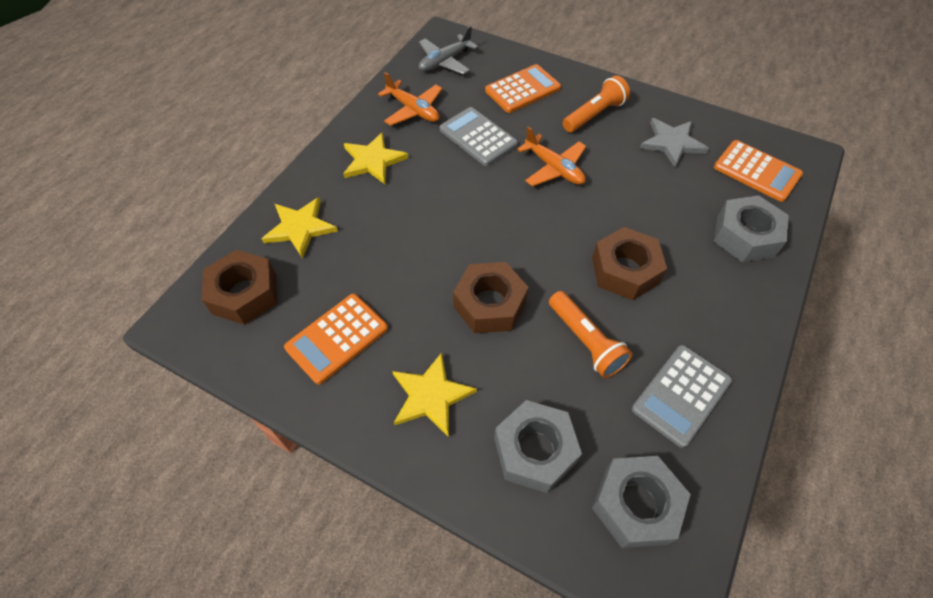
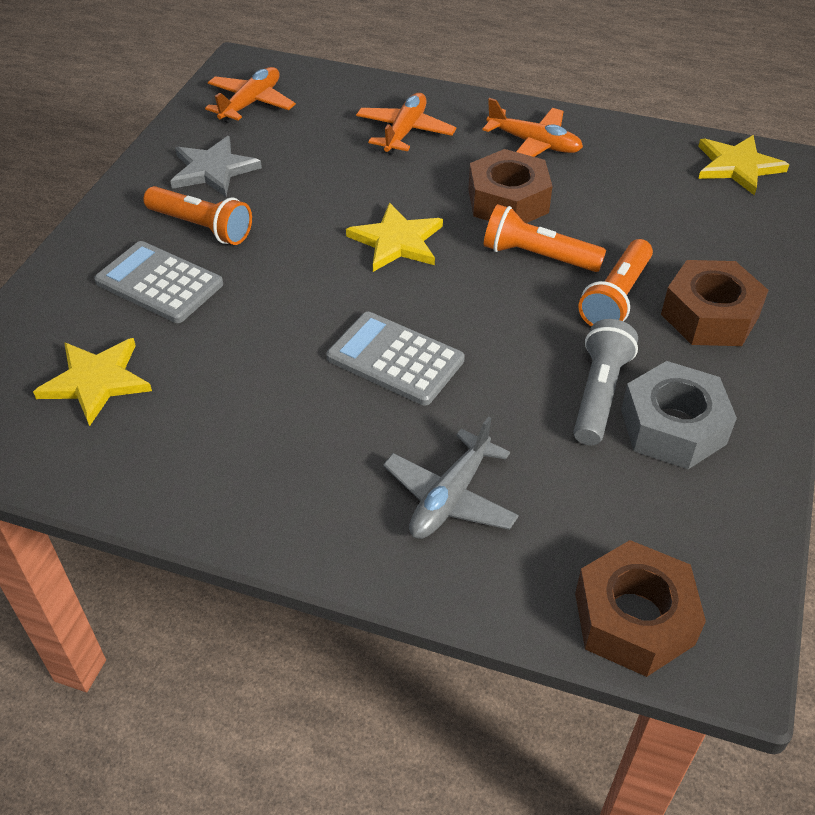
grey flashlight: none = 0 -> [574,319,638,446] = 1
grey nut: [494,400,582,493] [592,456,691,548] [714,195,789,262] = 3 -> [621,361,737,469] = 1
orange calculator: [284,294,388,385] [485,64,561,113] [714,140,803,202] = 3 -> none = 0
orange flashlight: [549,291,633,378] [563,75,630,133] = 2 -> [143,186,252,245] [484,204,606,272] [578,239,653,327] = 3
orange plane: [378,72,442,126] [517,127,586,187] = 2 -> [205,67,296,123] [356,93,457,155] [482,98,583,157] = 3

